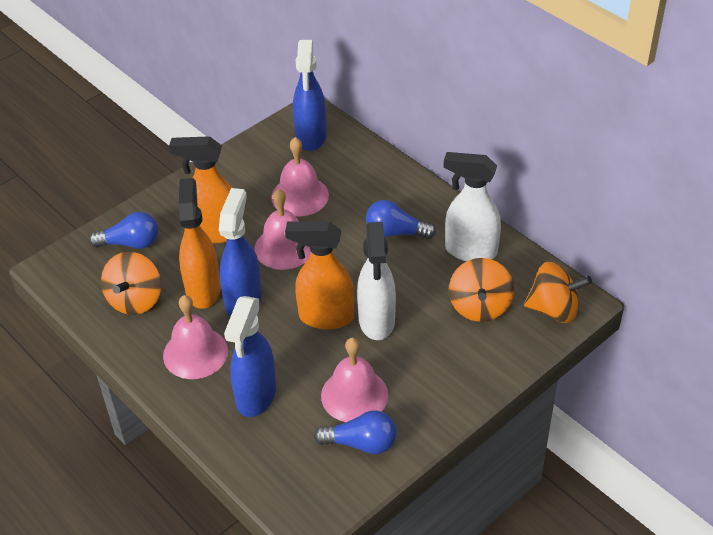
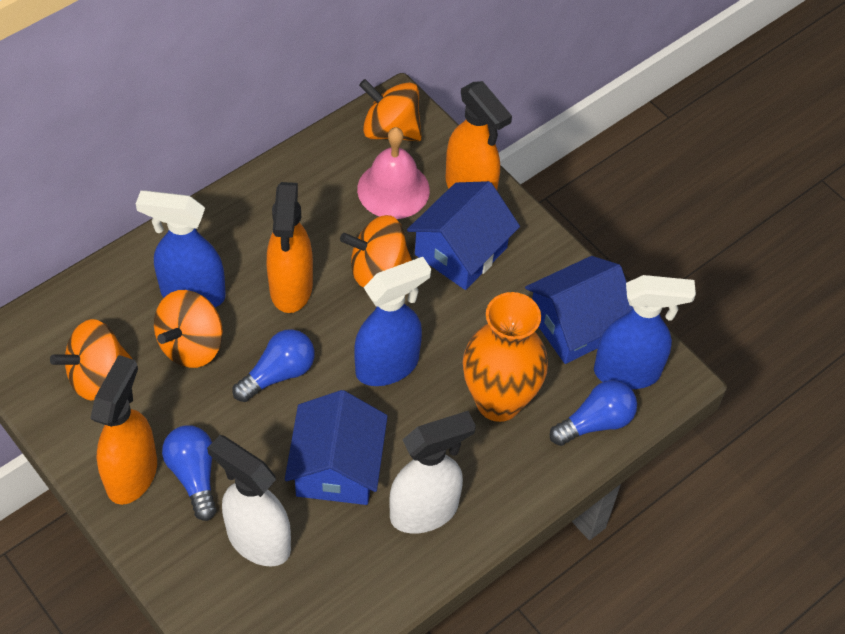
blue house: none = 0 -> [285,390,388,505] [407,181,520,290] [525,256,633,364] = 3
orange spinning top: [101,252,161,315] [449,258,514,322] [524,262,592,323] = 3 -> [50,319,132,401] [154,290,223,368] [340,215,412,288] [359,79,422,141] = 4
orange vase: none = 0 -> [463,292,548,422] = 1
pink bell: [163,295,228,379] [254,189,311,270] [271,137,329,216] [321,337,388,422] = 4 -> [357,127,430,219] = 1

